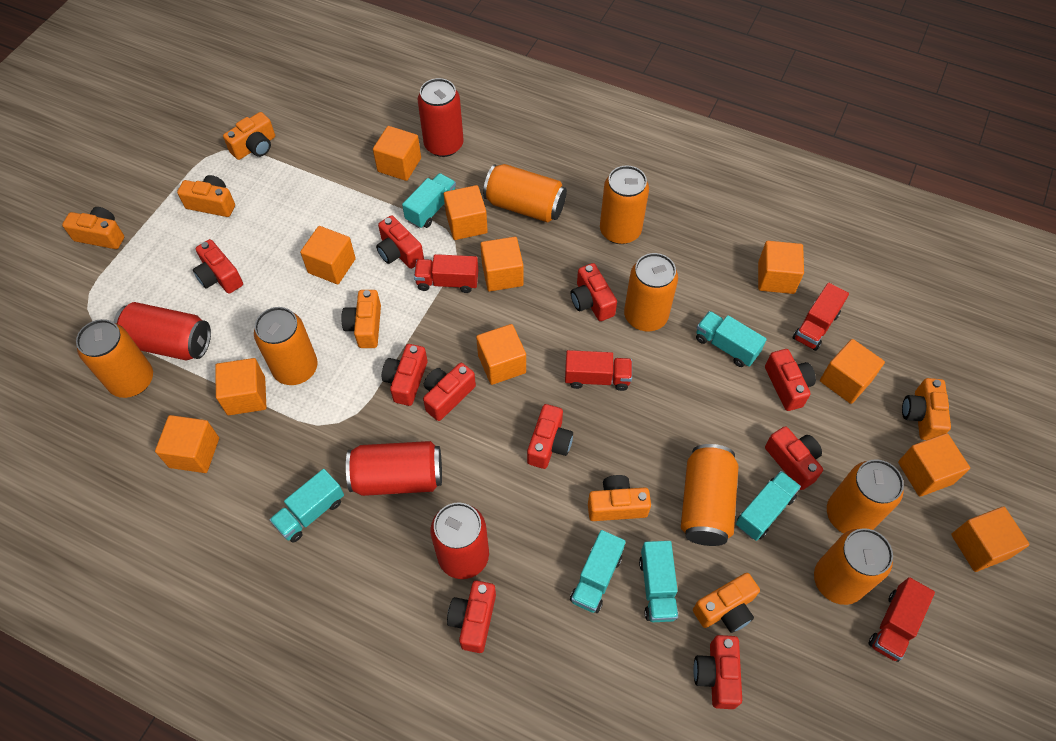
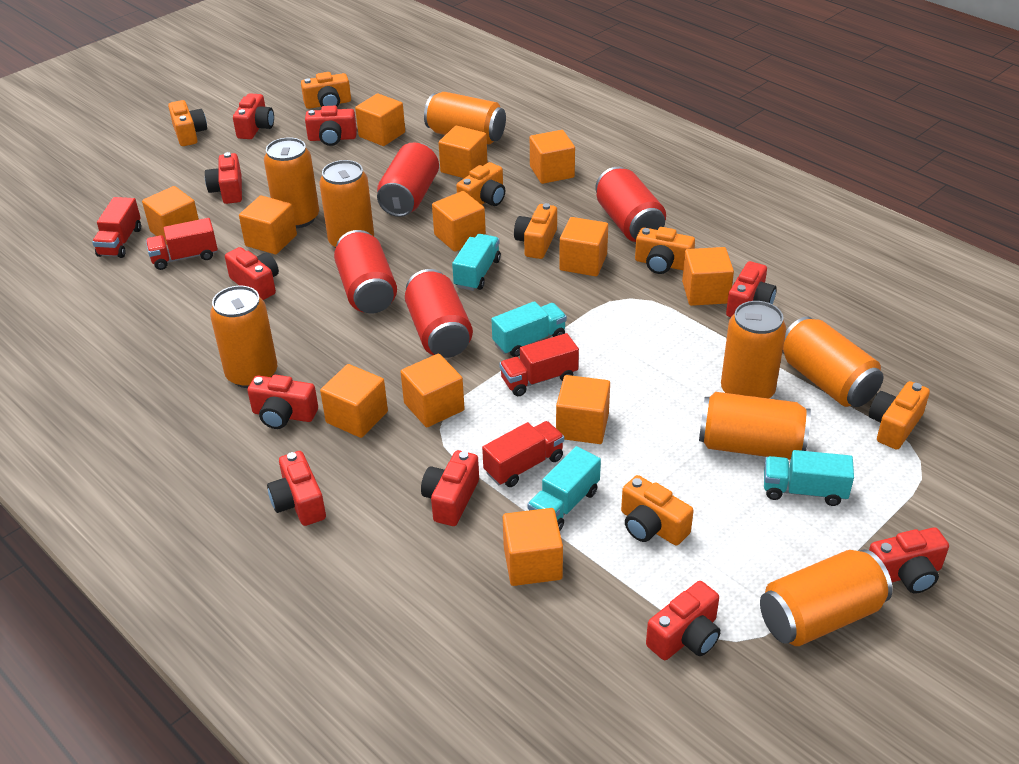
orange cube: [155,415,219,473] [215,358,266,415] [300,226,356,284] [373,126,421,181] [444,185,488,240] [476,324,526,385] [480,237,524,291] [758,241,804,294] [820,339,885,404] [898,433,970,497] [951,506,1030,572] = 11 -> [142,186,199,244] [239,195,297,254] [320,364,388,438] [355,93,405,146] [401,354,465,427] [432,191,486,252] [438,126,487,178] [503,508,563,586] [530,130,575,184] [556,375,610,444] [559,217,608,276] [682,247,734,306] = 12
turquoise truck: [269,469,344,543] [402,173,456,229] [570,530,626,613] [639,541,678,622] [696,311,767,367] [736,471,801,541] = 6 -> [452,234,501,291] [491,301,567,357] [527,446,601,530] [764,450,854,506] = 4

